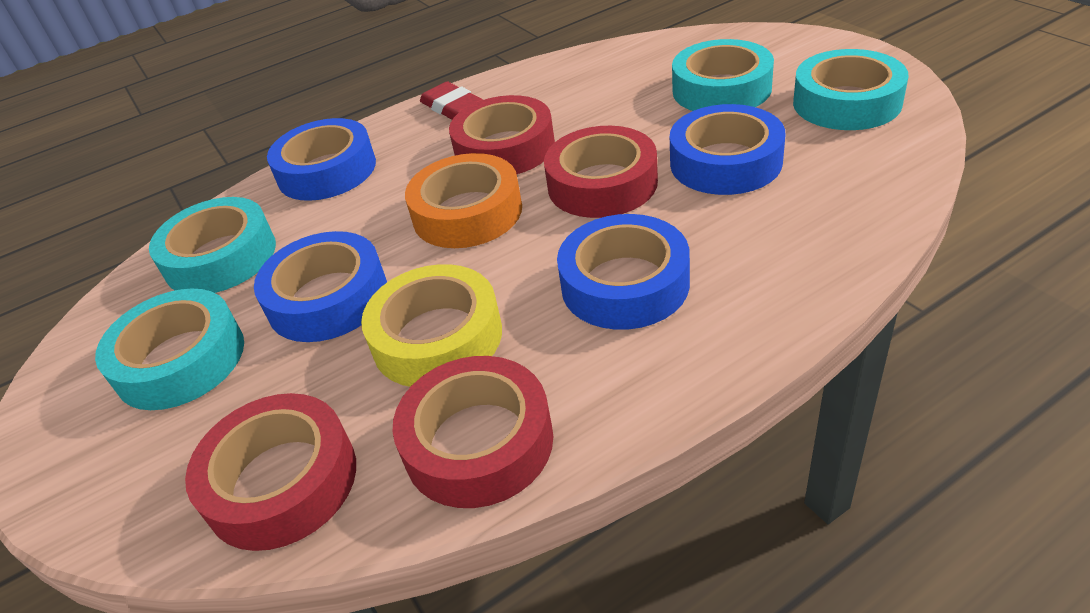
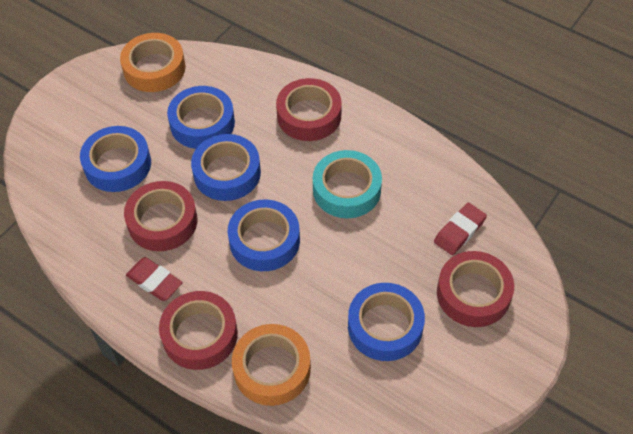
blue tape: [254,231,387,342] [267,118,376,201] [557,214,690,330] [670,104,785,195] = 4 -> [80,126,151,192] [167,86,235,149] [191,134,261,201] [228,200,300,271] [348,283,425,361] = 5
orange tape: [405,153,522,248] = 1 -> [120,33,186,92] [232,324,311,406] = 2
red eraser: [420,82,483,120] = 1 -> [126,257,183,301] [434,203,487,255] = 2
turquoise tape: [95,288,244,410] [149,197,276,293] [672,39,774,111] [793,49,909,130] = 4 -> [313,150,382,218] = 1
yellow tape: [361,264,502,387] = 1 -> none = 0

